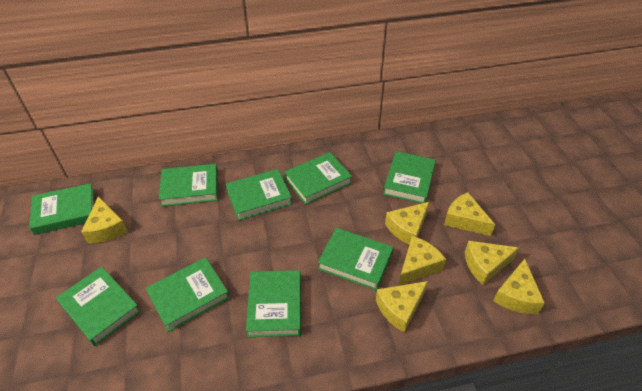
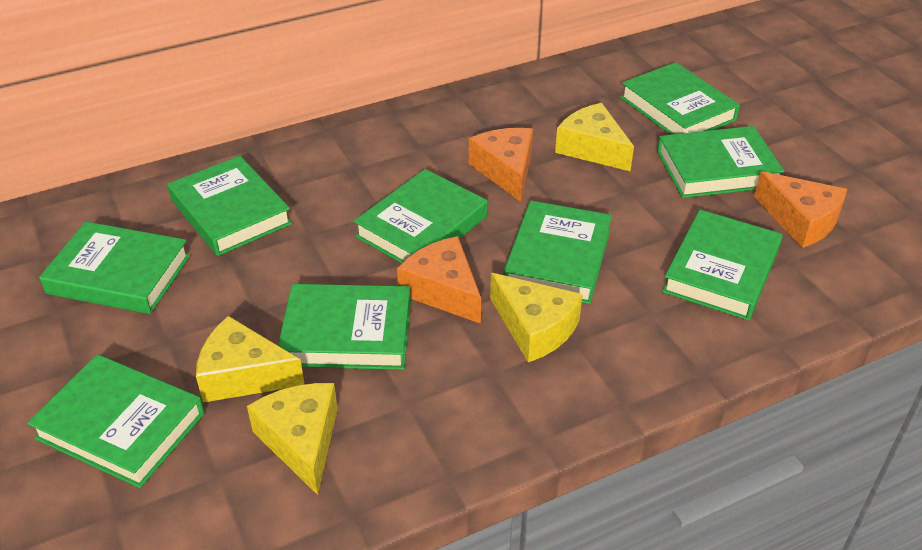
orange cheese: none = 0 -> [397,236,481,324] [469,128,533,202] [754,171,847,248] = 3
yellow cheese: [81,196,128,243] [376,281,428,333] [385,202,429,245] [399,236,446,285] [444,192,495,236] [465,241,519,285] [493,259,545,314] = 7 -> [196,316,304,403] [247,383,338,495] [490,273,583,362] [555,103,634,171] = 4

